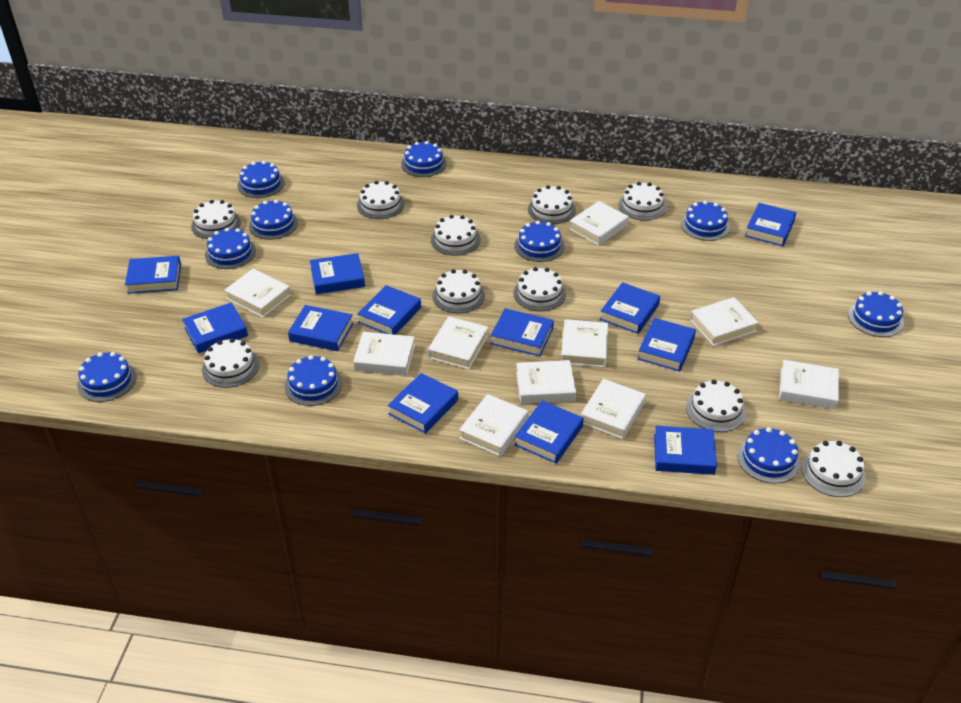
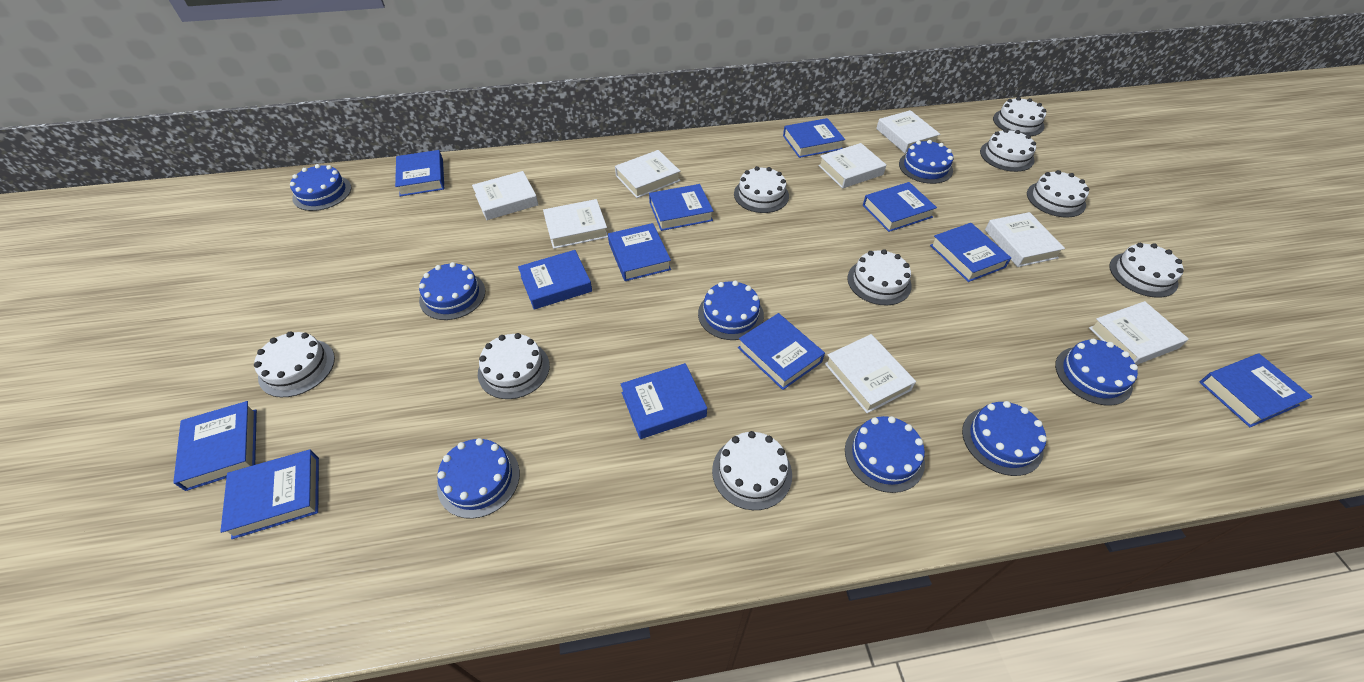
blue cake: [77,352,137,402] [205,228,256,269] [238,161,285,198] [249,200,298,240] [285,355,343,406] [401,141,447,177] [514,221,564,262] [681,201,730,241] [737,427,800,483] [848,291,904,337] = 10 -> [290,164,351,211] [419,262,485,320] [437,438,520,519] [698,281,764,340] [845,416,925,493] [899,140,953,184] [962,401,1047,476] [1055,339,1138,405] = 8
white book: [224,269,291,318] [353,332,415,376] [428,316,488,369] [459,394,528,457] [516,360,576,404] [561,319,608,367] [569,201,629,246] [581,379,646,439] [690,297,759,346] [779,360,839,409] = 10 -> [472,171,538,220] [543,199,608,249] [615,150,681,198] [818,143,886,189] [825,334,916,413] [876,110,941,154] [985,212,1065,267] [1089,301,1189,365] = 8
white cake: [191,200,241,239] [202,338,259,388] [357,181,405,219] [431,215,480,256] [432,269,485,313] [513,267,566,311] [528,185,576,224] [619,182,667,221] [686,380,746,432] [801,441,866,497] = 10 -> [254,331,335,397] [478,333,550,399] [712,431,792,510] [734,166,789,213] [847,249,912,305] [980,129,1036,172] [993,97,1046,136] [1027,170,1089,218] [1109,243,1184,298] = 9

